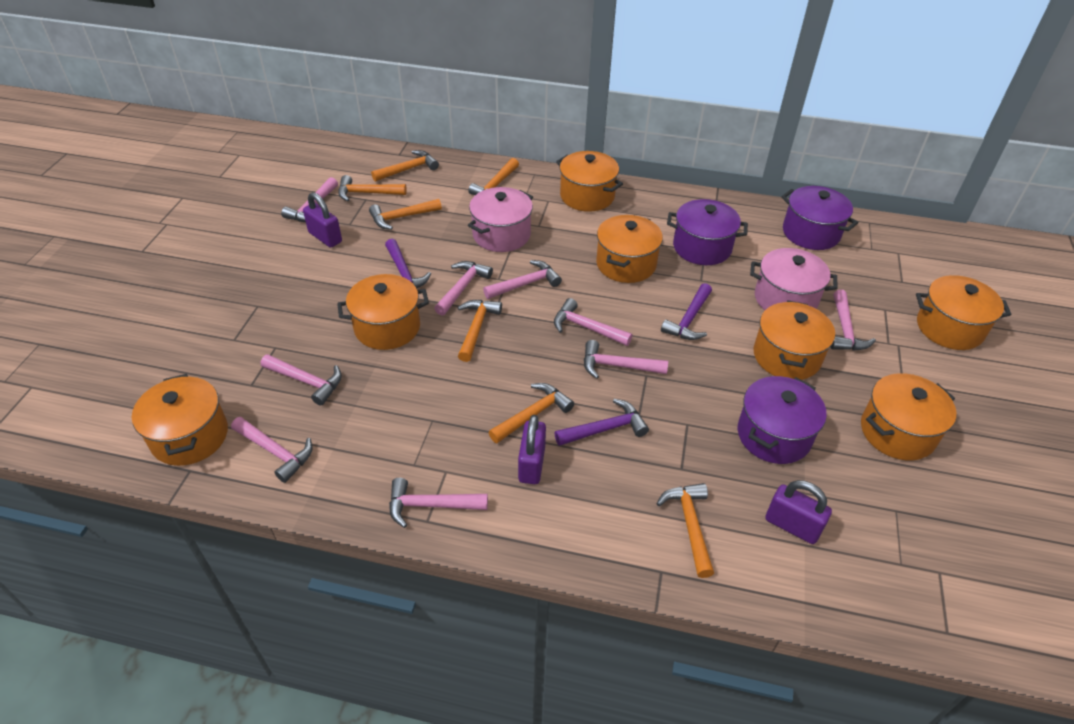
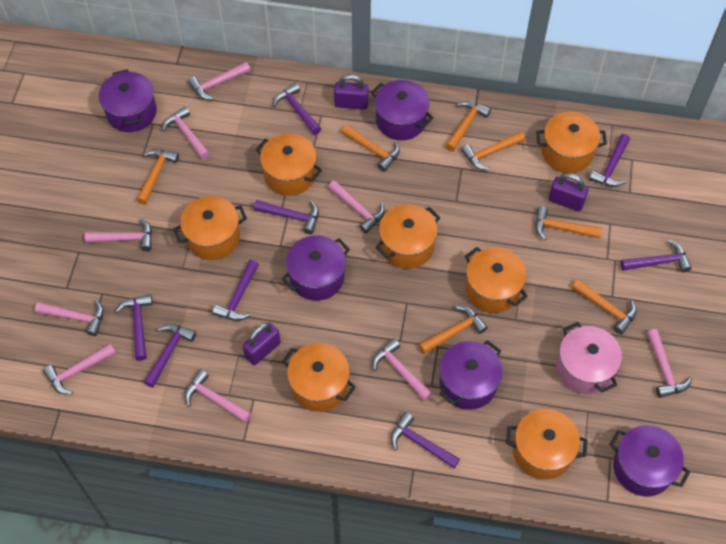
pink pot: [468,187,533,252] [750,248,838,310] = 2 -> [556,322,622,394] = 1
purple hammer: [385,239,431,288] [555,399,649,446] [661,283,712,340] = 3 -> [116,294,153,361] [144,324,196,388] [212,260,259,321] [254,200,319,234] [273,83,321,135] [391,412,460,469] [589,134,630,187] [621,240,692,272] = 8
purple pot: [667,199,748,265] [738,376,827,464] [781,186,858,250] = 3 -> [99,69,157,132] [282,235,350,301] [371,80,433,140] [440,340,503,410] [609,425,690,497] = 5

